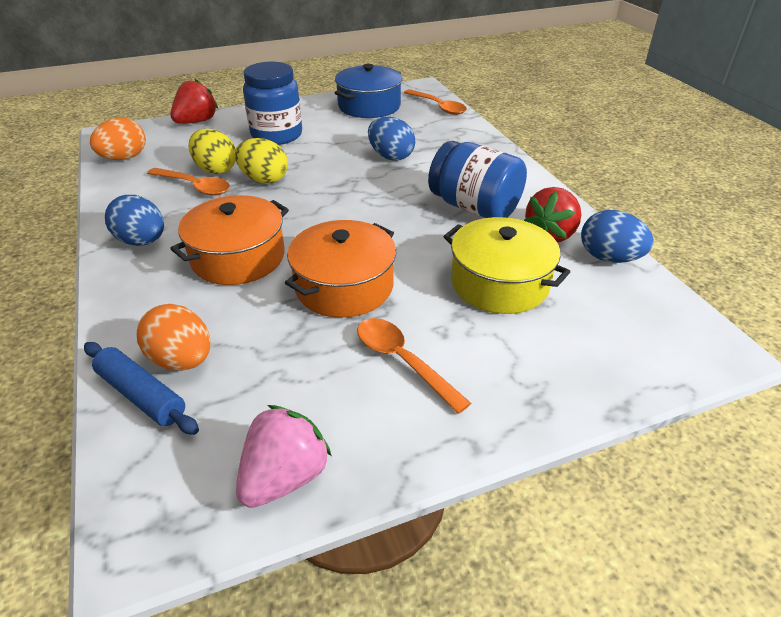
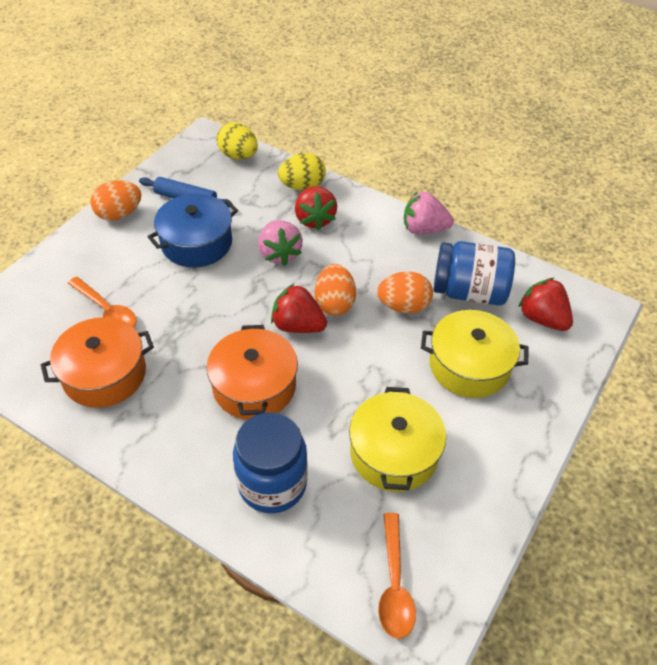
blue egg: [105,195,164,246] [368,117,415,161] [581,210,654,263] = 3 -> none = 0
orange egg: [90,117,146,160] [137,304,211,371] = 2 -> [90,181,141,221] [314,264,356,316] [377,271,433,314] = 3
orange spoon: [147,168,230,196] [357,318,471,414] [404,89,467,115] = 3 -> [68,277,137,327] [378,513,416,639] = 2
pink strawberry: [236,405,332,508] = 1 -> [258,220,303,266] [404,191,454,234] = 2
red strawberry: [170,79,218,124] [524,187,582,242] = 2 -> [271,284,327,333] [295,186,337,230] [518,278,573,331] = 3
yellow pot: [443,217,570,314] = 1 -> [349,387,446,492] [421,310,528,398] = 2

